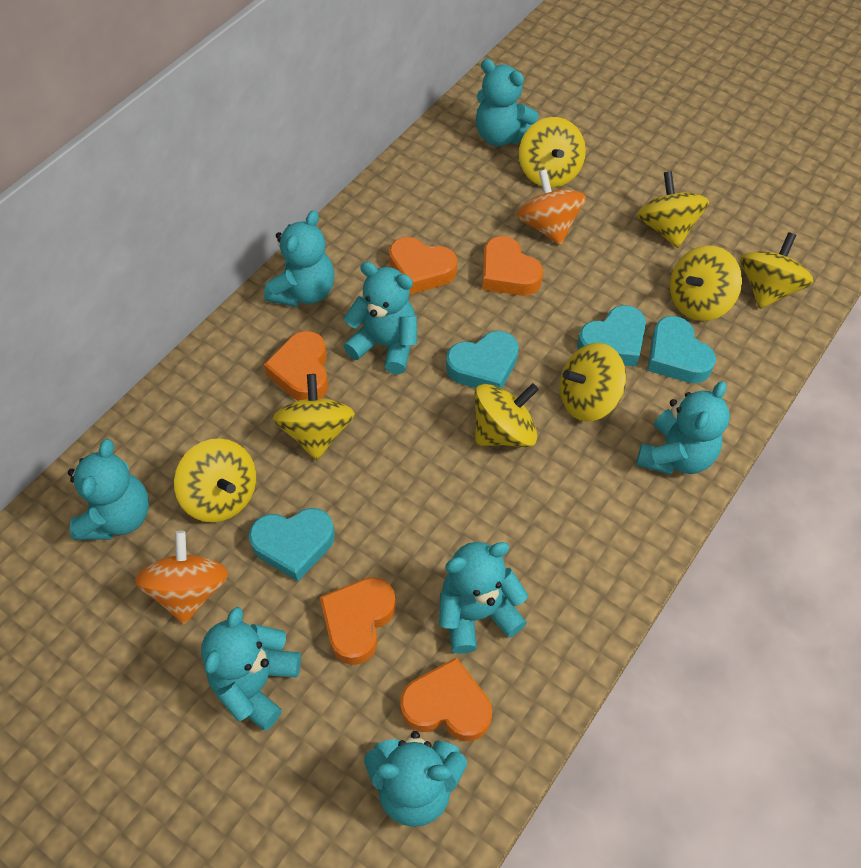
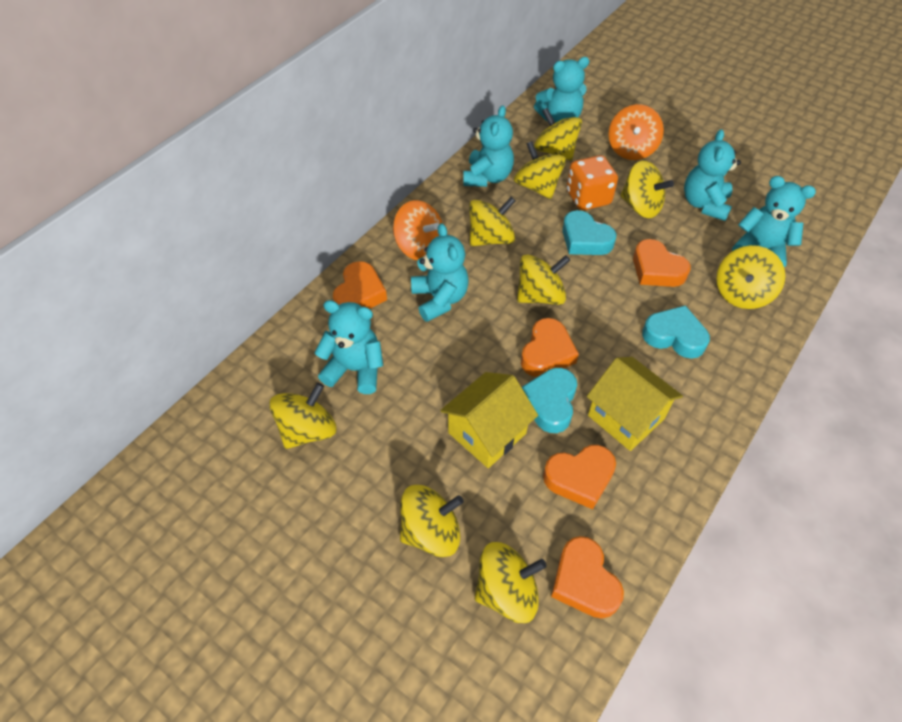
orange dice: none = 0 -> [566,155,618,210] = 1
turquoise heart: [249,508,335,581] [446,331,519,388] [577,305,646,367] [648,316,716,383] = 4 -> [522,368,577,433] [562,210,616,255] [642,305,710,359] = 3
turquoise teddy bear: [68,439,149,540] [201,607,301,730] [264,210,335,307] [343,262,417,374] [364,731,467,827] [439,542,528,654] [476,59,539,146] [636,381,730,475] = 8 -> [314,300,383,394] [411,223,469,322] [463,105,514,187] [534,57,589,123] [684,129,741,221] [732,176,816,267] = 6
yellow house: none = 0 -> [440,372,538,468] [587,357,683,451] = 2
yellow spinning top: [174,438,256,523] [273,374,355,460] [475,383,539,447] [519,117,586,188] [560,343,626,422] [637,171,709,248] [670,245,742,321] [741,232,813,309] = 8 -> [269,382,337,449] [400,485,464,557] [469,197,515,246] [475,542,547,623] [514,141,566,199] [517,254,570,305] [534,108,582,161] [620,161,674,218] [716,245,785,309] = 9

